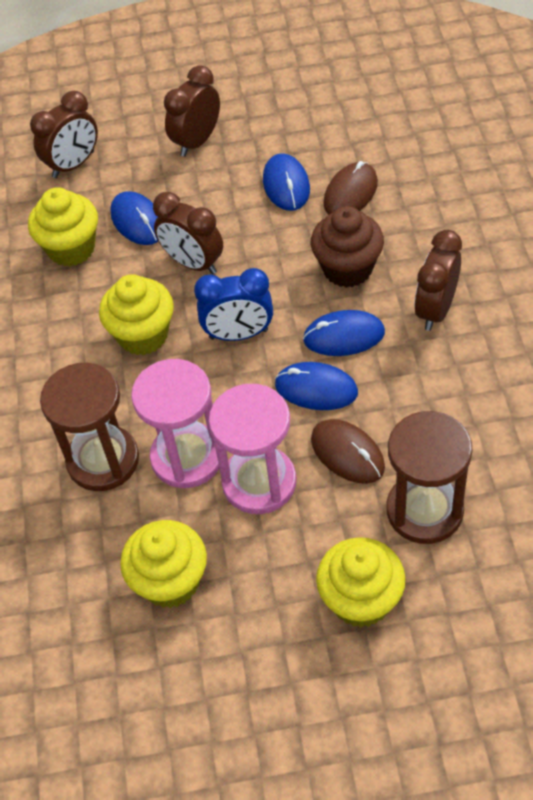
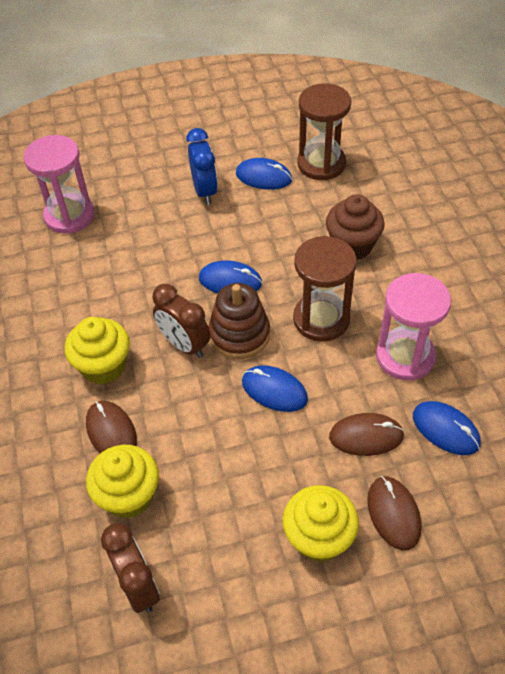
brown clock: [30,91,98,178] [153,192,223,274] [164,65,220,157] [414,230,462,331] = 4 -> [101,523,160,613] [152,284,211,358] = 2
brown mouse: [311,419,385,484] [324,161,378,215] = 2 -> [86,401,137,453] [329,413,404,456] [367,476,421,551] = 3
brown stacking toy: none = 0 -> [209,283,270,359] = 1
yellow cupcake: [28,187,98,266] [99,274,174,355] [120,520,207,608] [316,537,406,628] = 4 -> [65,317,130,385] [86,445,159,518] [283,485,359,562] = 3

